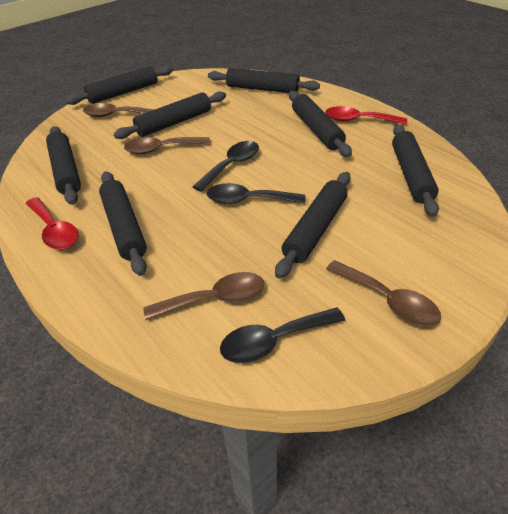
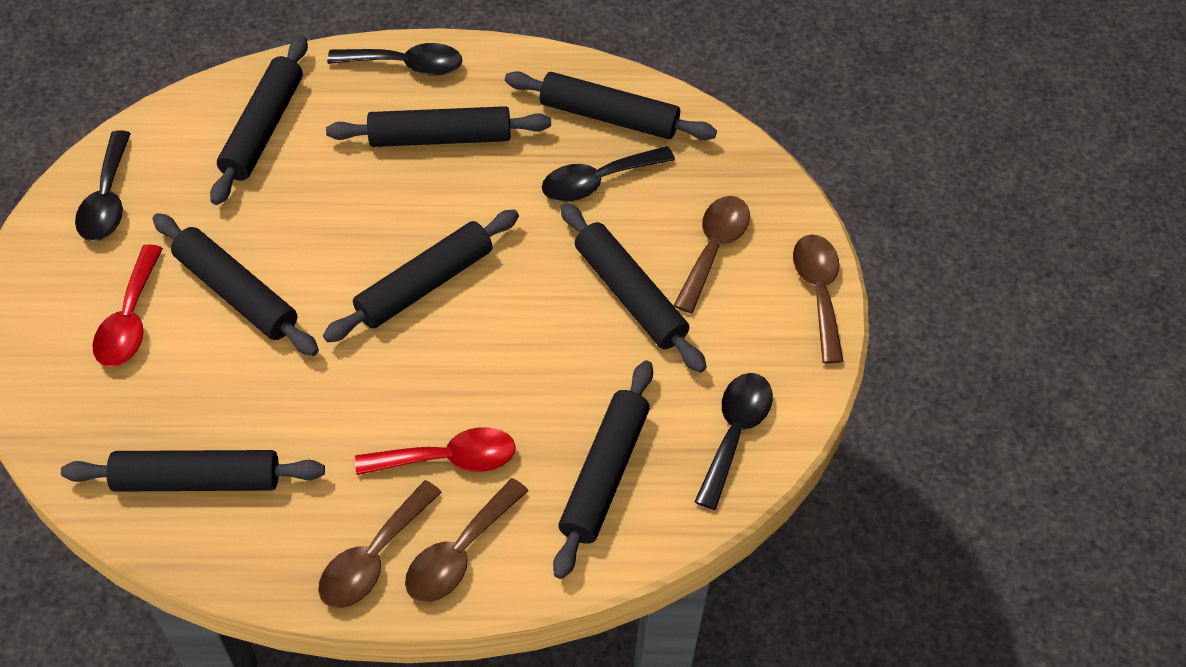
black spoon: [192,141,259,192] [207,183,305,204] [220,307,345,363] = 3 -> [75,130,131,241] [327,43,462,76] [542,146,675,202] [694,373,773,510] = 4

